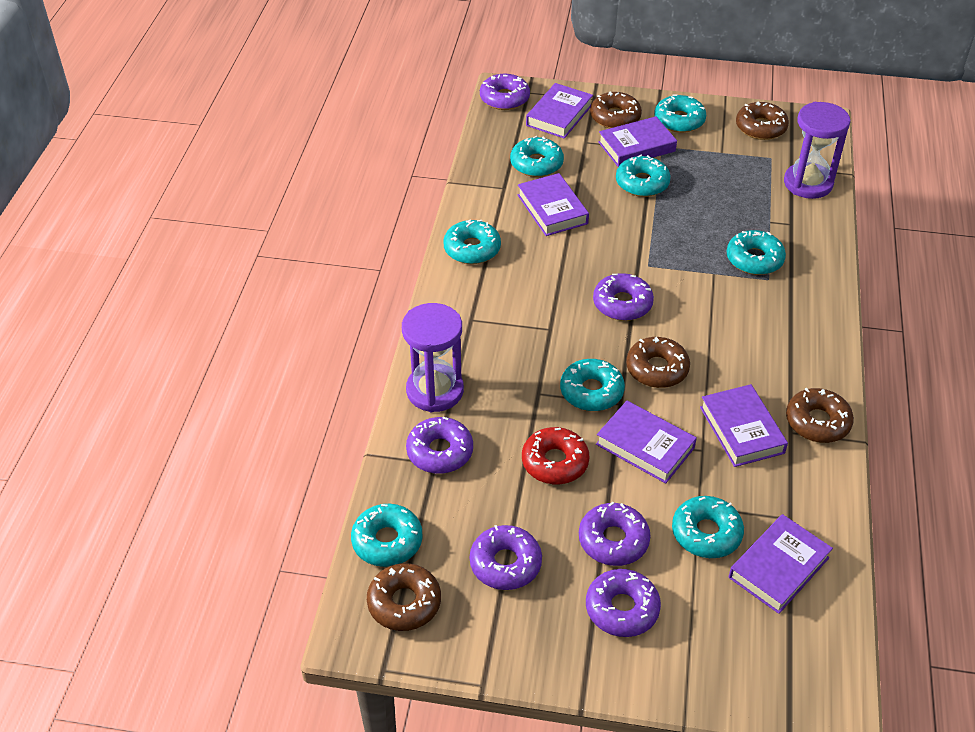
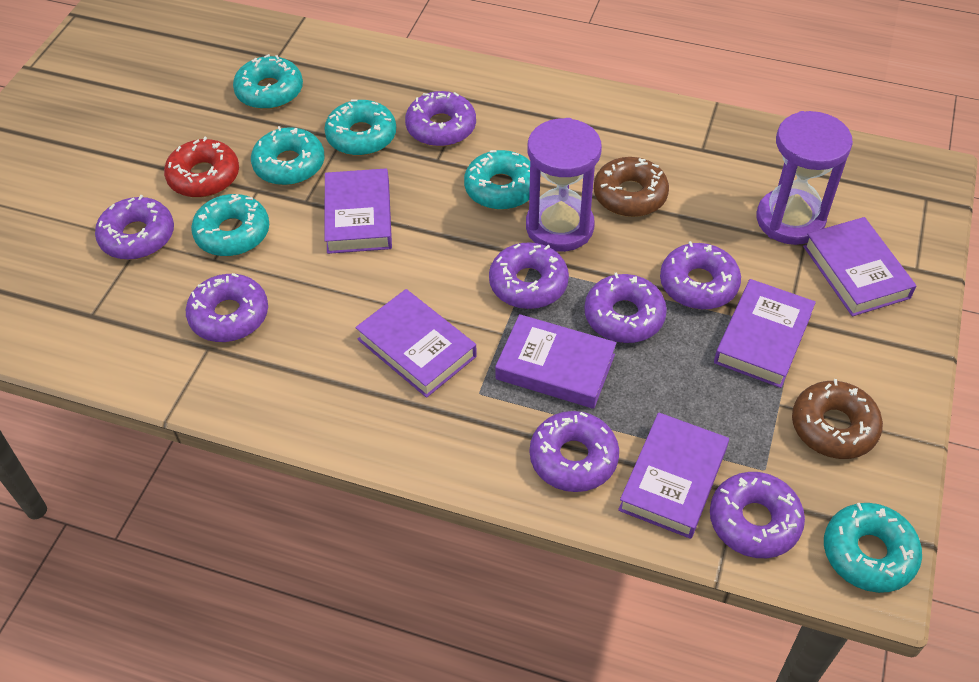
brown donut: [367,563,441,631] [590,92,642,129] [626,337,690,388] [736,101,789,140] [786,388,854,443] = 5 -> [594,157,669,217] [792,379,883,459] = 2
purple donut: [406,416,473,474] [470,525,542,590] [480,74,530,110] [579,502,651,566] [586,569,661,637] [593,273,654,321] = 6 -> [95,195,174,260] [186,273,268,342] [405,91,476,147] [489,242,569,309] [530,411,619,492] [584,273,667,343] [660,241,741,310] [710,472,805,558] = 8
turquoise donut: [351,503,423,567] [443,220,501,264] [510,136,564,177] [560,359,625,411] [616,155,671,197] [654,95,706,133] [672,496,744,558] [727,230,786,275] = 8 -> [191,194,269,256] [233,54,303,109] [251,126,325,185] [324,100,396,156] [464,150,530,210] [824,503,922,593] = 6

